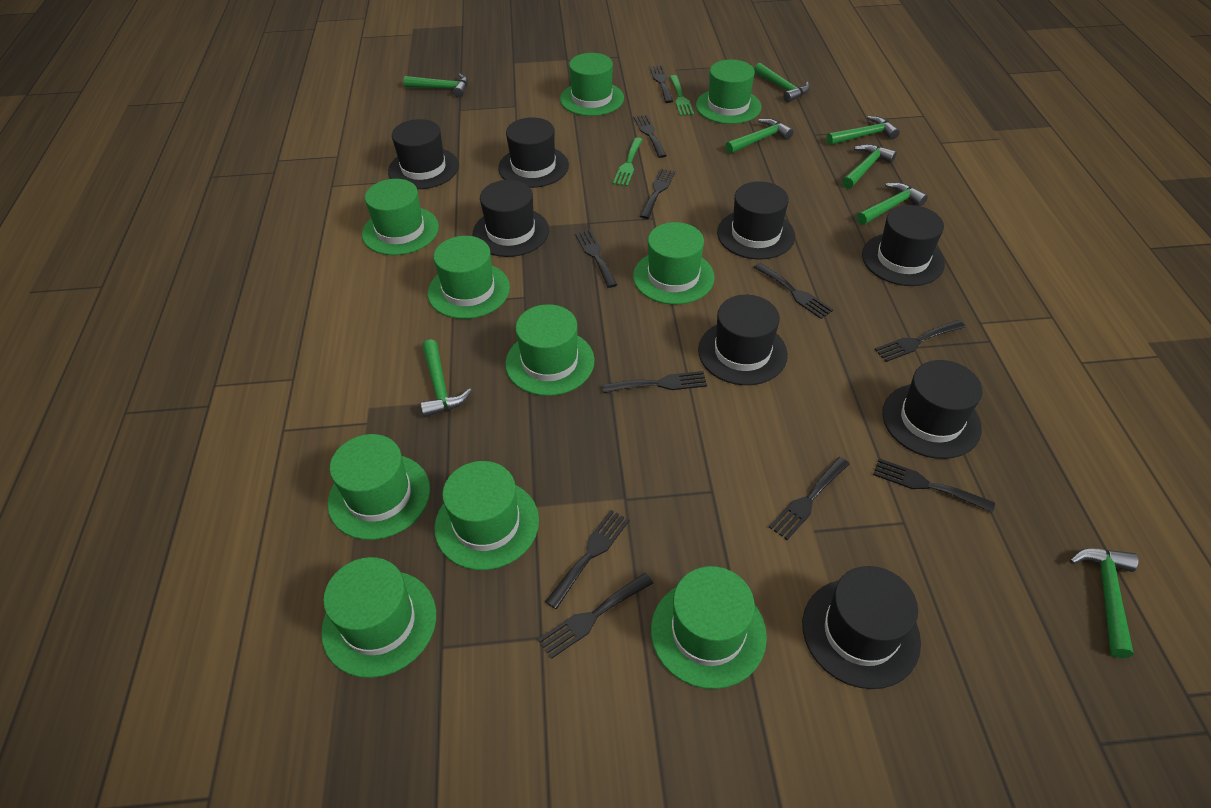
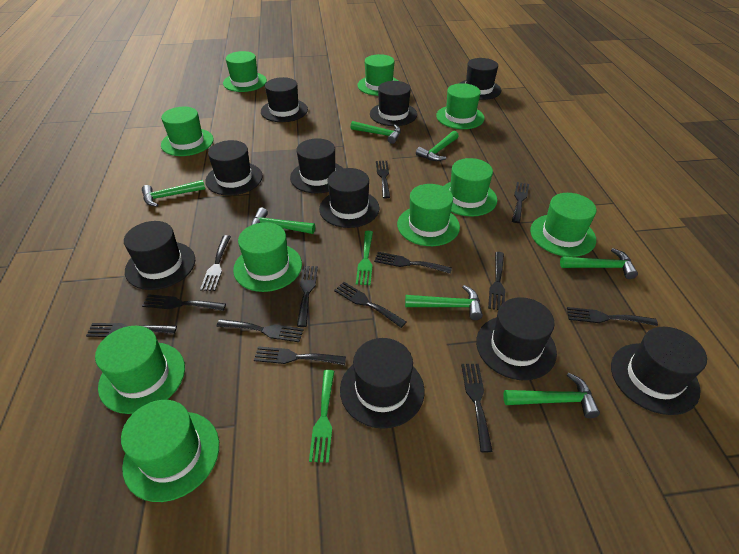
black fork: [538,573,653,659] [545,510,629,609] [575,230,617,288] [602,371,707,393] [634,115,667,158] [640,169,675,219] [650,65,673,103] [753,263,833,319] [769,457,850,540] [873,458,995,513] [875,320,965,362] = 11 -> [86,323,177,337] [142,294,226,311] [200,235,231,291] [216,319,304,342] [254,346,346,365] [297,266,318,327] [334,282,406,328] [374,252,452,274] [376,161,390,199] [461,364,493,452] [488,252,505,310] [512,182,529,223] [567,307,658,326] = 13
black hat: [388,119,459,189] [472,180,549,257] [498,117,569,188] [698,295,788,385] [717,181,795,260] [802,566,921,689] [862,205,945,286] [882,360,982,459] = 8 -> [124,221,195,290] [205,140,263,196] [261,77,308,122] [290,138,343,193] [319,168,379,228] [340,338,425,429] [370,81,417,126] [460,58,501,100] [476,297,557,380] [611,327,707,415] = 10
green hammer: [403,74,468,98] [420,339,472,418] [725,118,793,154] [754,63,810,103] [826,116,900,145] [842,144,897,189] [857,182,928,225] [1070,549,1138,658] = 8 -> [142,180,205,207] [251,207,315,234] [350,121,401,144] [405,285,483,320] [416,131,459,161] [503,373,600,418] [560,248,638,279] = 7

